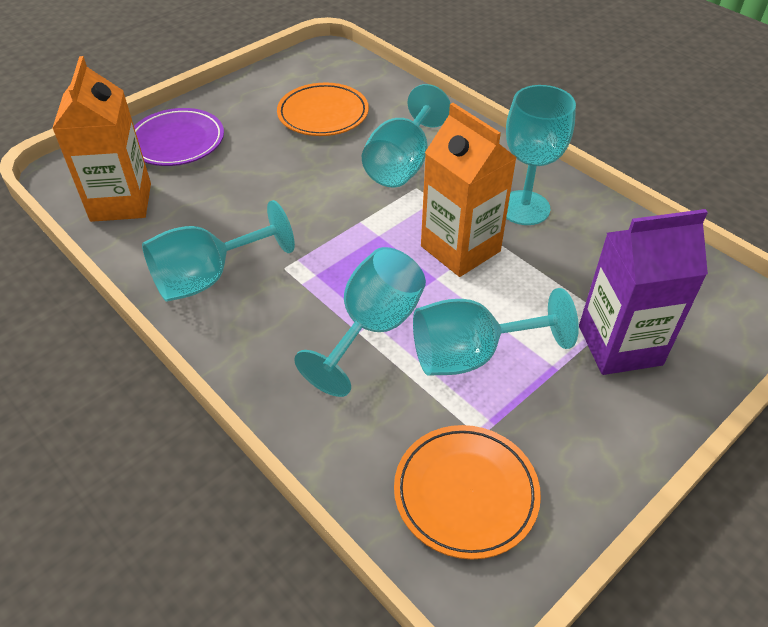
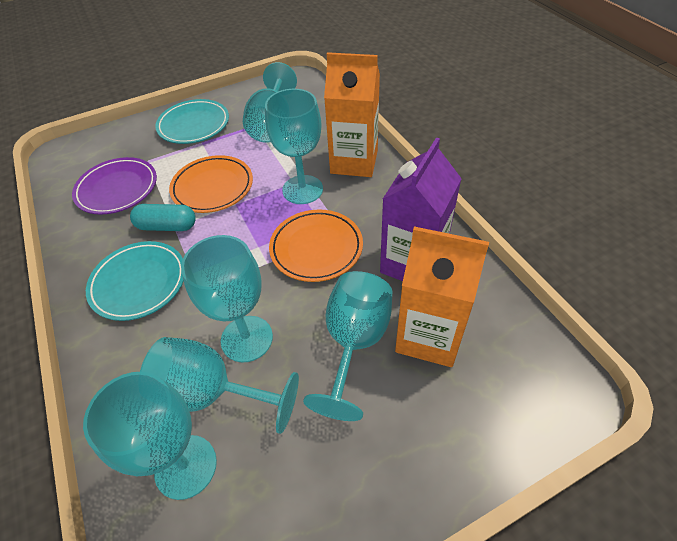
turquoise capsule: none = 0 -> [130,204,196,231] = 1
turquoise goblet: [142,200,295,302] [294,247,426,397] [362,84,451,188] [413,288,579,376] [506,85,576,225] = 5 -> [83,372,217,500] [140,337,299,434] [181,235,273,363] [243,62,297,143] [265,89,323,204] [303,271,393,421] = 6
turquoise plate: none = 0 -> [86,241,184,321] [155,99,229,144] = 2

